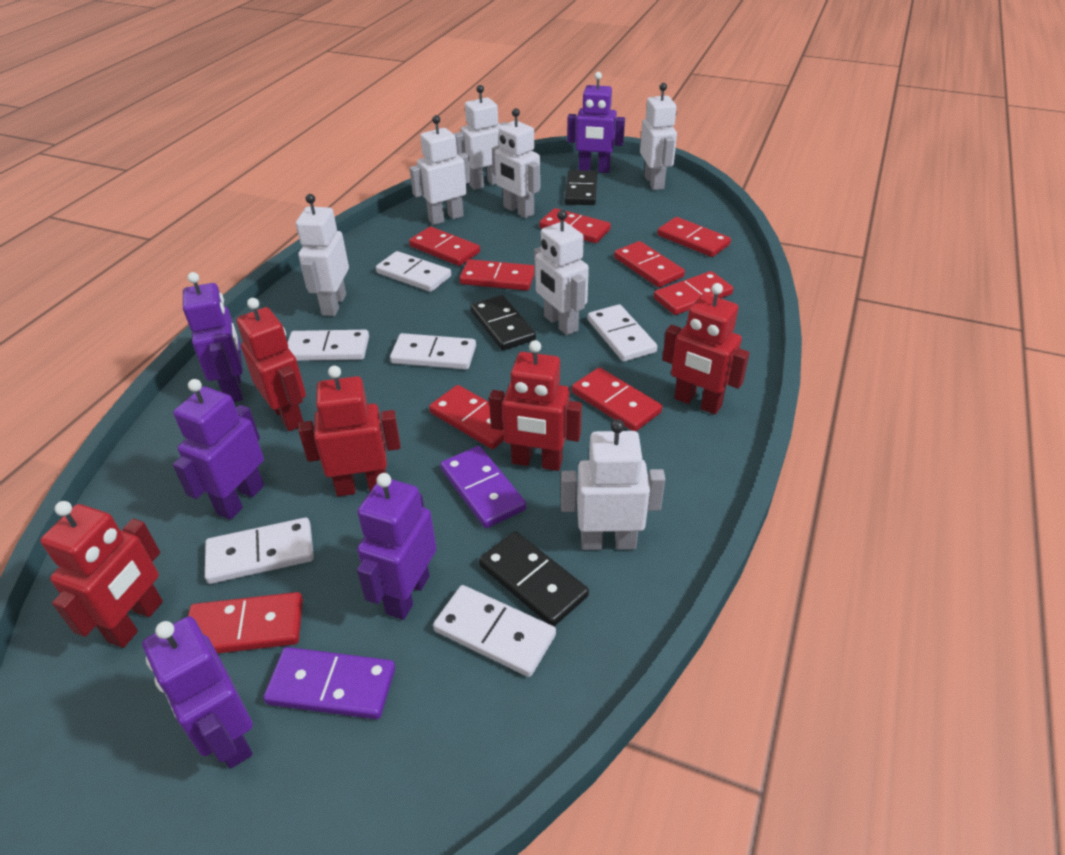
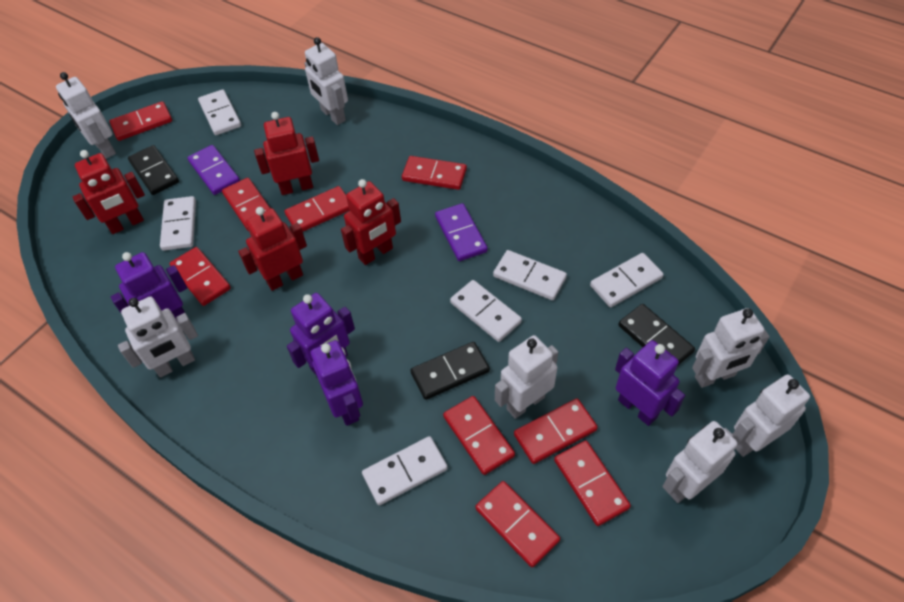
purple robot: [142,616,253,769] [173,379,264,520] [183,272,243,402] [357,473,436,620] [567,72,625,173] = 5 -> [111,252,187,322] [287,293,355,376] [311,340,363,426] [615,340,685,426] = 4
red robot: [40,501,163,648] [236,298,306,431] [298,366,401,496] [489,340,582,471] [662,283,750,415] = 5 -> [73,150,145,234] [238,207,307,291] [254,112,319,195] [341,179,401,265] = 4

